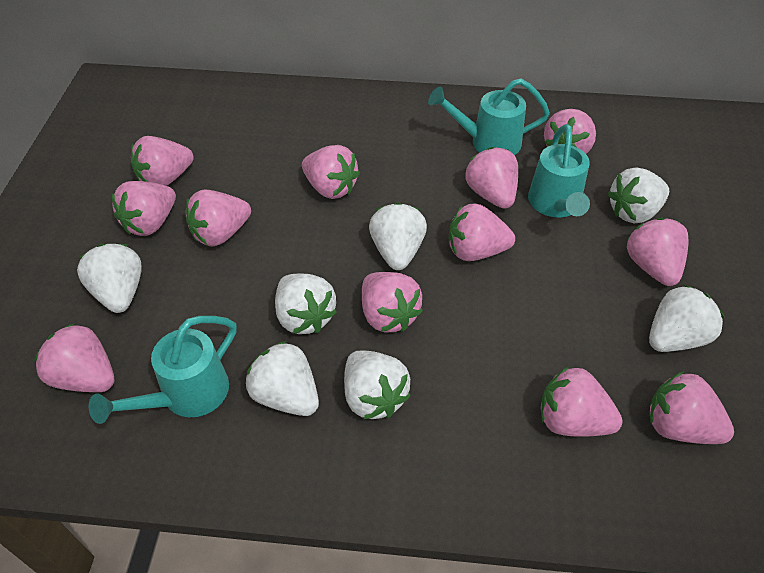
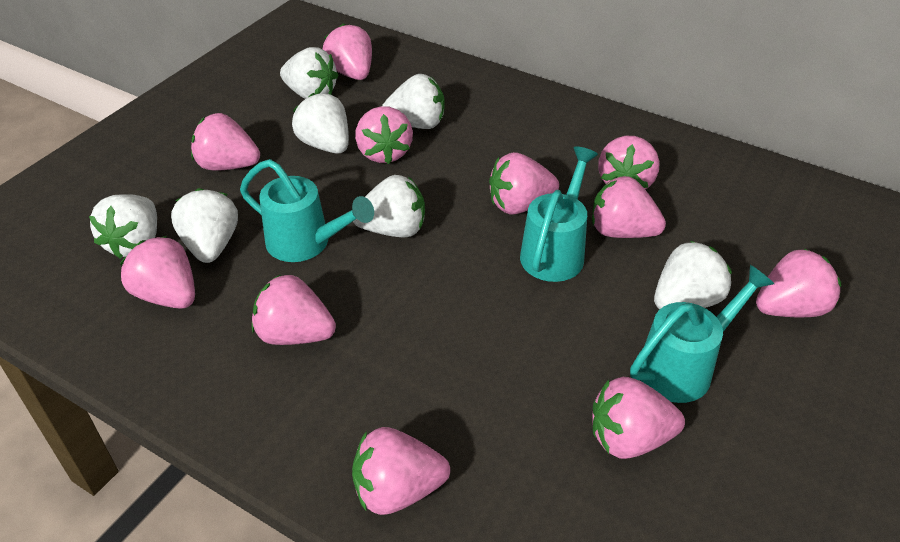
pink strawberry: [34,323,114,392] [112,181,176,236] [131,136,194,186] [186,190,251,246] [302,145,360,199] [362,272,423,333] [449,204,515,261] [465,147,518,209] [541,366,623,437] [544,109,596,154] [627,217,689,286] [650,371,734,444] = 12 -> [120,236,195,309] [191,113,260,171] [252,274,336,345] [322,24,372,80] [352,427,450,515] [355,106,413,164] [489,152,559,215] [592,176,666,238] [592,377,685,459] [598,136,660,189] [756,249,841,317] = 11

